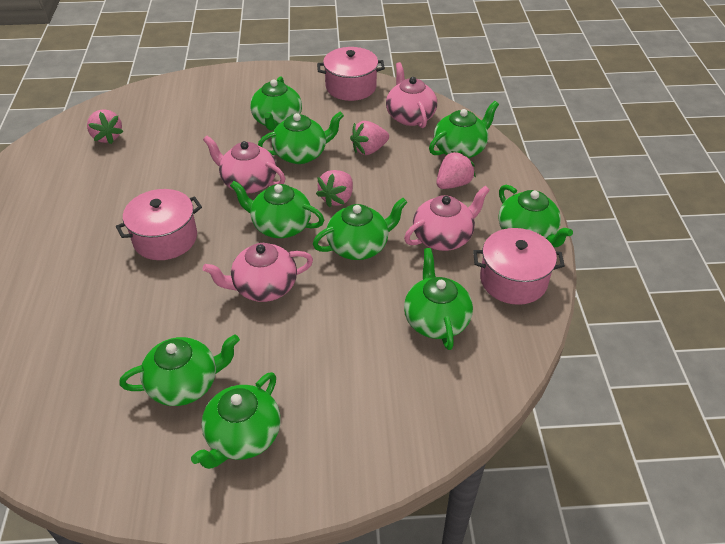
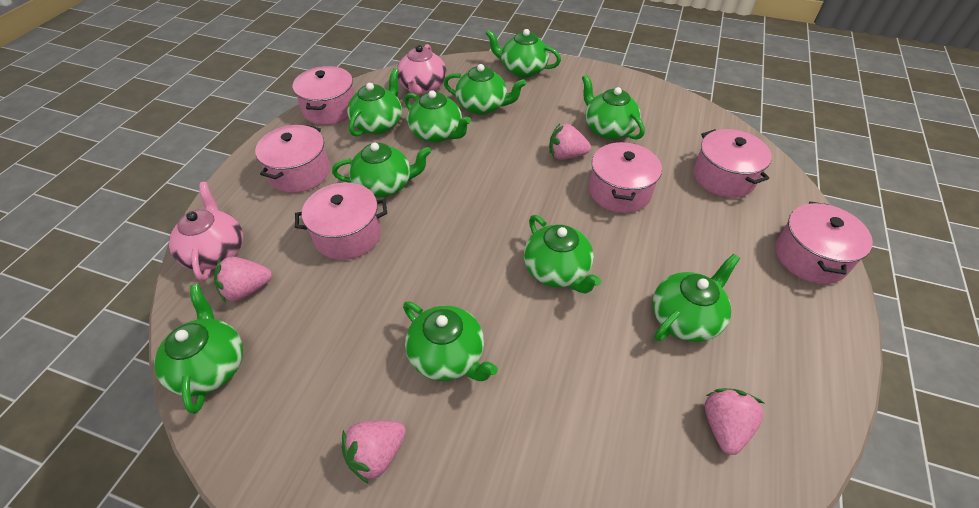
green teapot: [119,334,240,406] [191,372,281,469] [230,181,324,238] [250,76,302,131] [258,111,344,164] [313,198,407,260] [404,248,473,350] [429,101,499,158] [498,185,573,247] = 9 -> [154,284,243,414] [332,143,431,197] [347,68,402,137] [403,302,498,381] [404,90,471,143] [443,64,526,115] [485,29,561,77] [524,215,601,294] [582,75,645,140] [652,254,740,342] = 10
pink pot: [116,189,202,260] [317,47,385,101] [473,228,565,305] = 3 -> [255,125,330,193] [293,66,355,125] [295,183,387,260] [589,142,662,213] [693,129,772,198] [775,202,873,284] = 6
pink teapot: [203,136,285,193] [203,243,313,302] [386,62,437,128] [404,186,490,251] = 4 -> [169,182,243,281] [397,44,447,95] = 2

